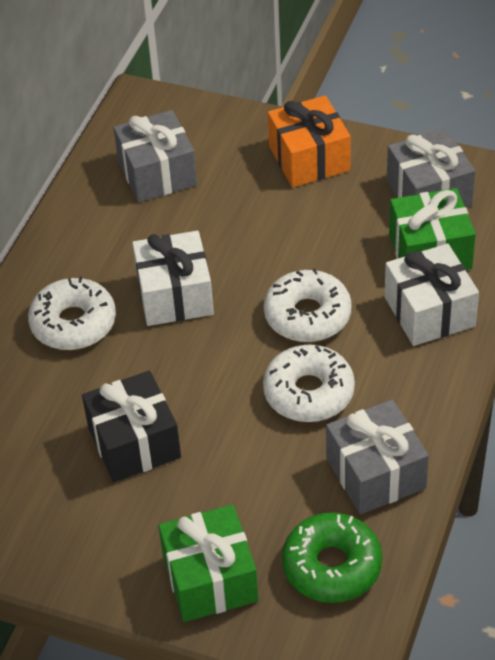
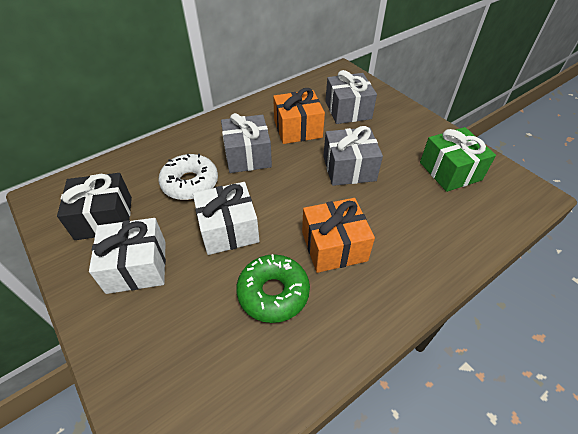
green gift: [158,504,259,622] [389,188,476,270] = 2 -> [420,127,496,192] = 1
orange gift: [268,96,351,187] = 1 -> [273,88,325,144] [302,198,375,273] = 2
white donut: [28,277,116,350] [263,344,355,422] [264,269,352,342] = 3 -> [159,154,218,200] = 1

